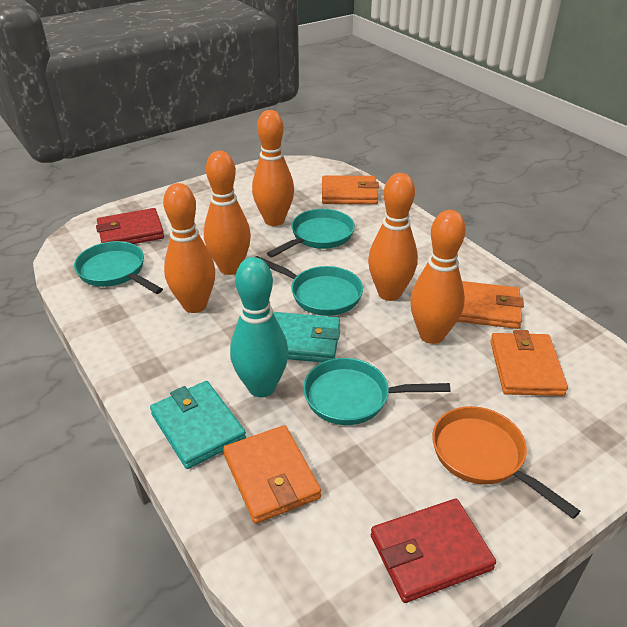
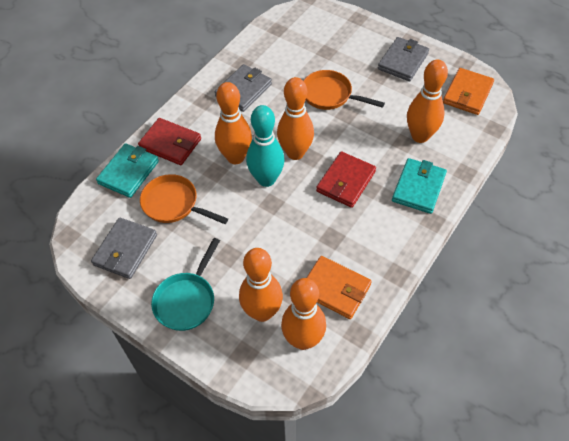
grey wallet: none = 0 -> [91,218,157,279] [214,64,272,112] [378,37,429,81] = 3
orange pan: [432,406,580,519] = 1 -> [140,174,228,224] [304,70,385,110] = 2
orange wallet: [223,425,321,524] [322,175,379,204] [457,281,524,329] [490,330,568,396] = 4 -> [307,256,372,319] [443,68,494,115] = 2
turquoise pan: [74,241,163,294] [256,256,363,316] [267,209,355,258] [303,358,451,425] = 4 -> [151,238,220,331] = 1

